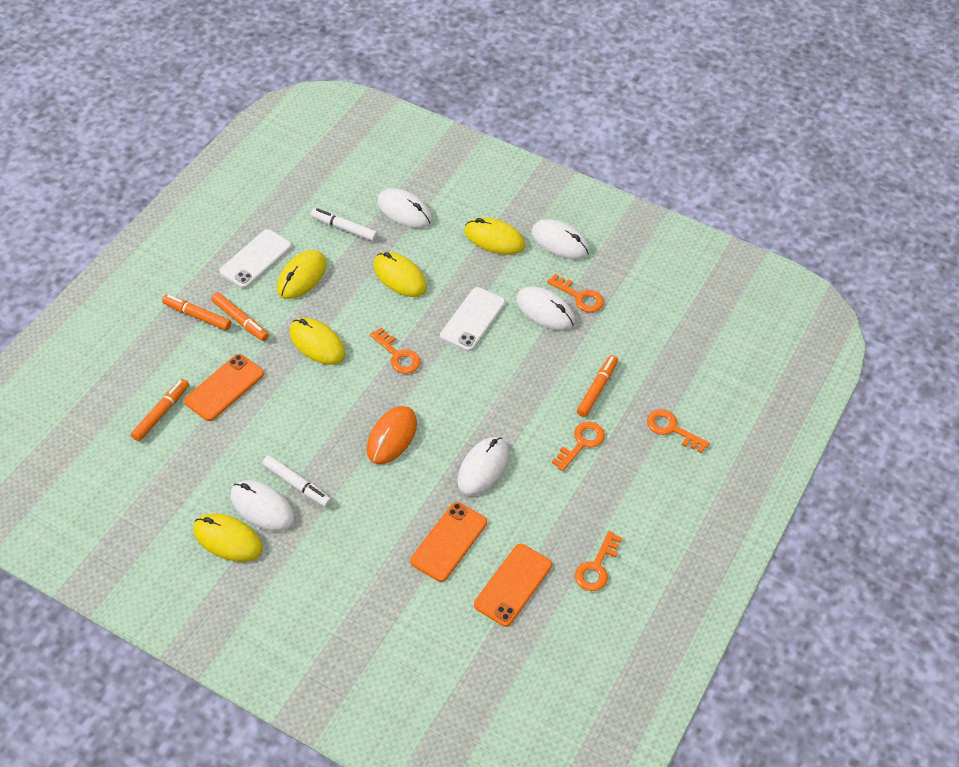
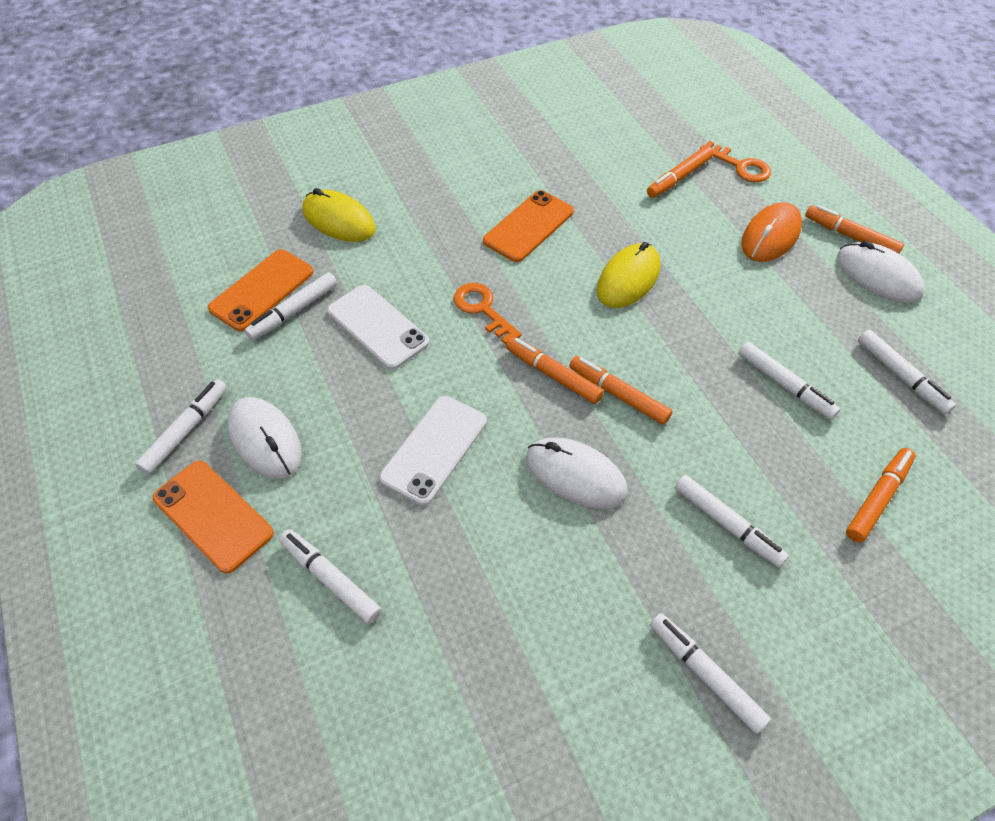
orange key: [370,328,420,374] [547,274,604,312] [552,422,605,471] [575,531,622,591] [647,409,710,453] = 5 -> [454,283,521,345] [700,141,771,182] = 2
orange marker: [131,379,189,441] [162,294,231,330] [211,292,269,341] [577,355,618,417] = 4 -> [506,337,604,404] [569,356,672,425] [647,146,714,198] [805,205,904,254] [846,448,915,543] = 5
white marker: [262,455,331,507] [311,208,378,241] = 2 -> [135,379,227,475] [245,273,337,340] [279,529,382,624] [650,613,771,734] [675,475,789,567] [738,342,840,420] [858,330,956,415] = 7
white mouse: [230,480,295,531] [377,188,432,229] [457,437,509,496] [516,286,575,331] [532,219,590,260] = 5 -> [227,397,302,479] [526,437,628,509] [837,241,925,303] = 3
yellow mouse: [193,513,263,562] [277,250,326,299] [289,318,346,365] [373,252,427,297] [464,217,525,255] = 5 -> [302,188,376,242] [597,242,661,308] = 2

